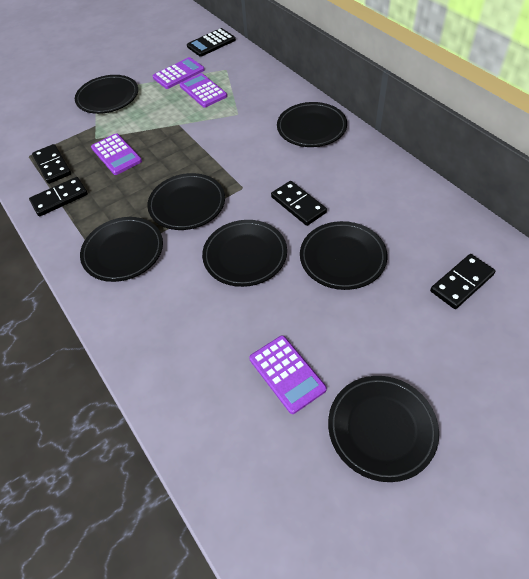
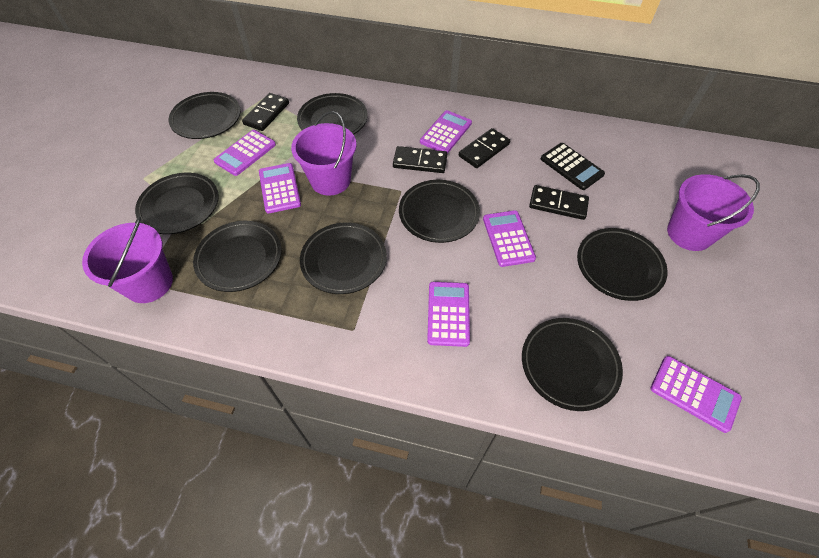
black plate: [75,75,138,114] [80,217,163,282] [147,173,225,230] [202,220,287,287] [277,102,347,147] [300,221,387,290] [328,376,439,482] = 7 -> [135,173,219,234] [169,92,241,139] [193,221,281,292] [297,93,368,135] [300,222,387,294] [399,180,480,243] [522,318,623,411] [577,228,668,301] = 8
purple bucket: none = 0 -> [82,217,173,303] [291,111,357,196] [667,174,760,251] = 3
purple calculator: [91,133,142,175] [153,57,205,89] [180,73,227,108] [249,335,327,414] = 4 -> [214,130,276,176] [259,163,301,213] [420,110,472,154] [427,282,470,347] [483,210,536,267] [650,356,742,433] = 6

